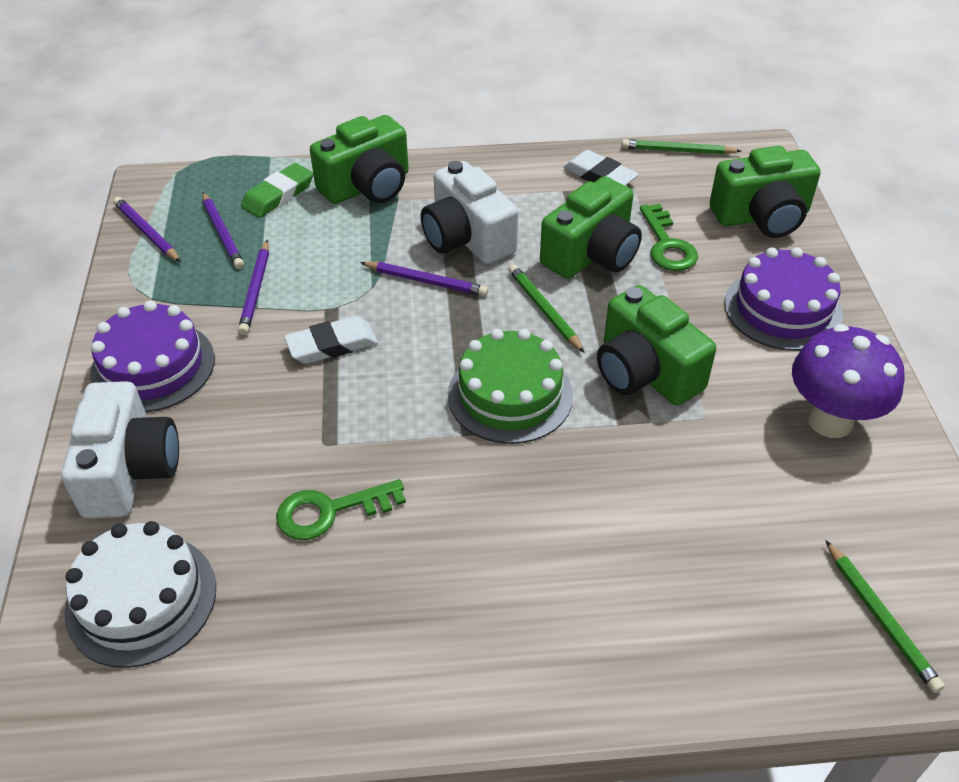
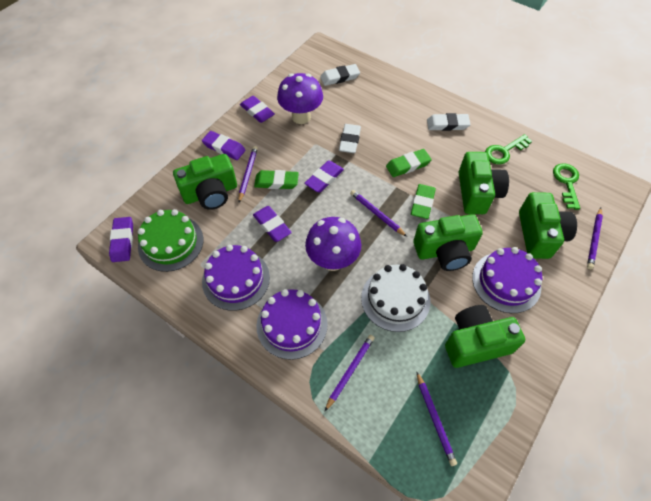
green camera: [310,115,409,204] [540,176,642,279] [597,285,716,405] [710,146,821,238] = 4 -> [173,154,237,210] [413,214,483,271] [445,305,525,368] [459,152,509,214] [519,192,577,259] = 5
green eraser: [241,163,313,218] = 1 -> [254,170,299,189] [386,149,432,177] [411,184,436,219] = 3
green pencil: [508,264,585,353] [622,139,741,154] [825,540,945,693] = 3 -> none = 0
purple cake: [90,300,215,412] [724,247,843,351] = 2 -> [202,244,270,311] [256,289,328,360] [472,247,542,313] = 3
purple eraser: none = 0 -> [109,217,133,262] [202,131,246,160] [240,96,275,123] [253,206,292,242] [304,161,344,193] = 5
purple mushroom: [792,324,905,438] = 1 -> [277,73,323,124] [305,217,361,271] = 2
purple pencil: [113,197,181,262] [202,193,244,269] [238,240,269,335] [360,262,488,296] = 4 -> [238,146,258,202] [325,335,375,411] [350,190,407,237] [417,372,457,466] [587,208,603,269] = 5
white camera: [61,381,179,518] [421,161,518,264] = 2 -> none = 0
white eraser: [284,316,378,364] [563,150,639,186] = 2 -> [320,64,360,86] [339,124,361,153] [427,113,471,131] = 3

